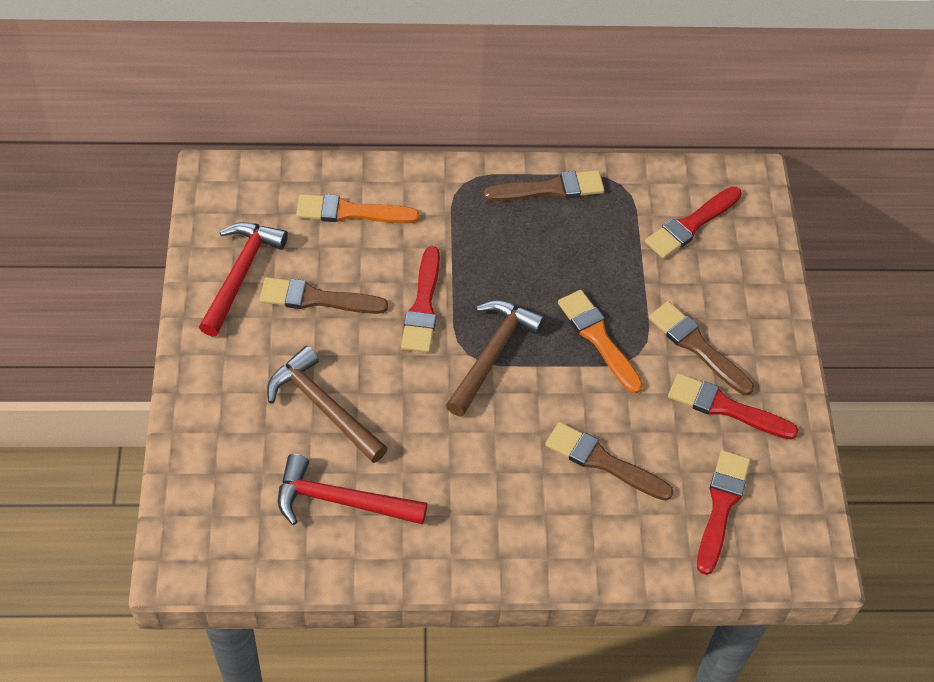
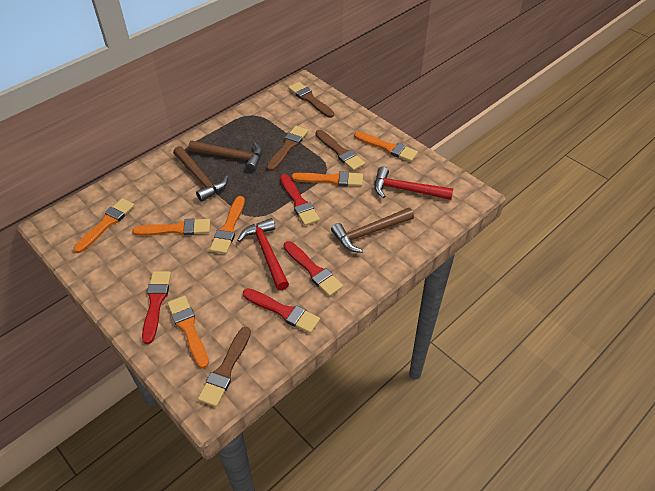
brown hammer: [267,346,388,463] [446,300,545,416] = 2 -> [173,146,228,202] [188,141,262,172] [331,208,414,253] = 3
orange brush: [296,194,420,223] [558,290,643,394] = 2 -> [73,198,135,253] [132,219,210,236] [167,296,209,369] [210,196,245,254] [292,171,363,186] [354,131,418,162] = 6

